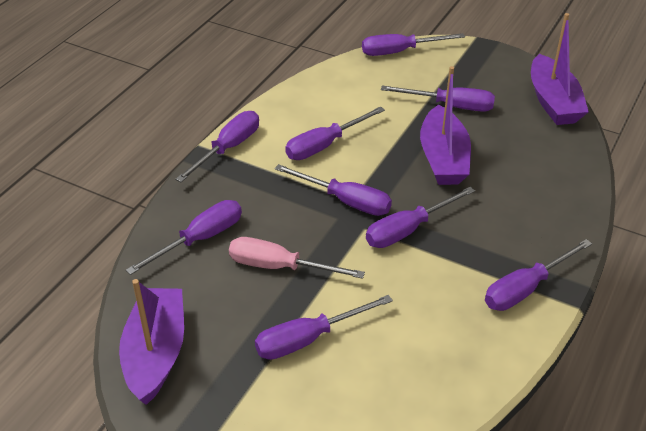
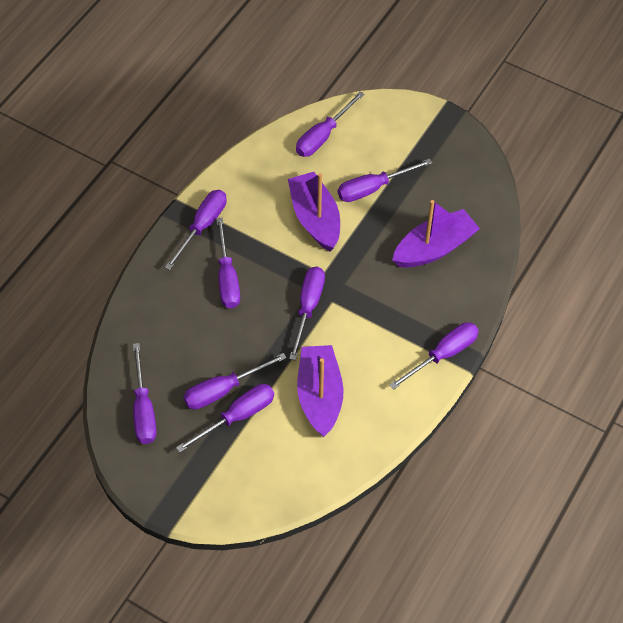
pink screwdriver: [229,237,365,279] = 1 -> none = 0

